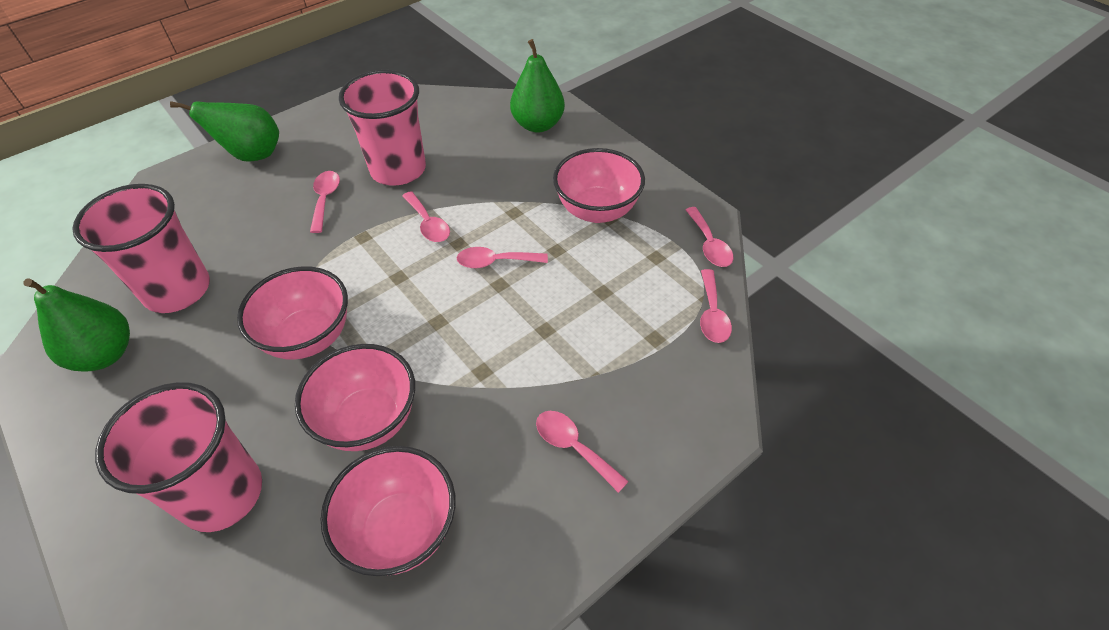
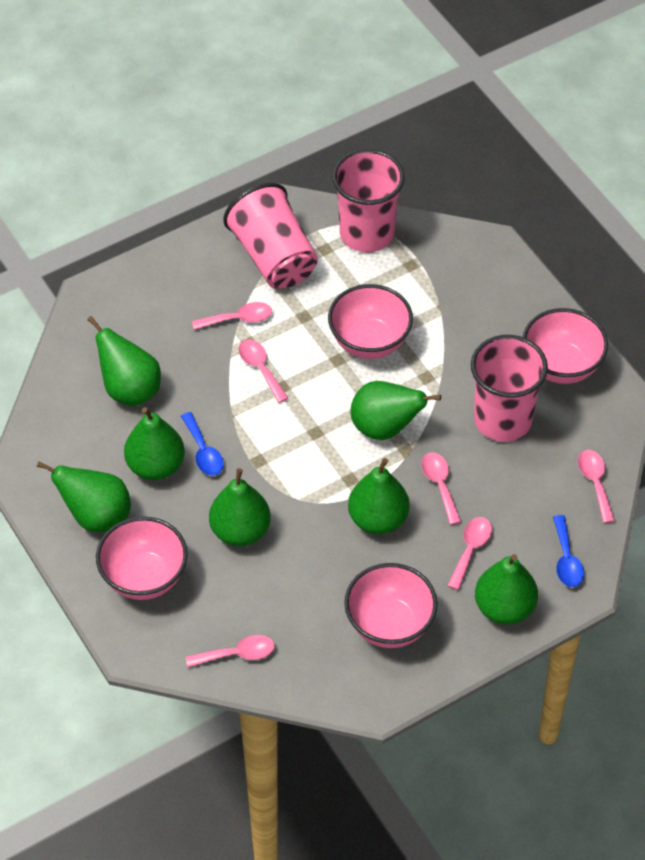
blue spoon: none = 0 -> [181,412,224,476] [553,515,584,587] = 2
green pear: [23,278,130,372] [170,101,279,162] [510,39,565,133] = 3 -> [37,461,131,532] [87,316,161,406] [124,407,185,480] [209,468,271,546] [348,458,409,534] [350,381,441,440] [475,554,538,624] = 7

